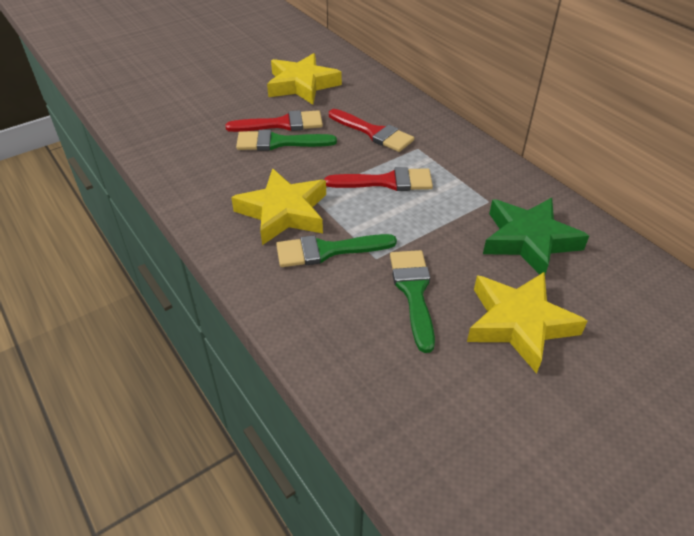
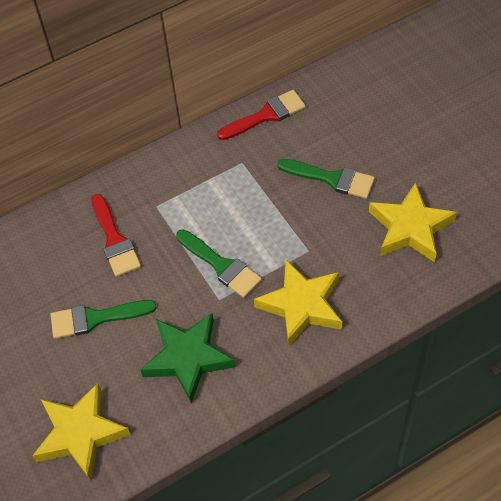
red brush: [225,110,323,132] [324,167,433,191] [329,109,414,152] = 3 -> [91,194,141,277] [217,90,306,140] = 2

